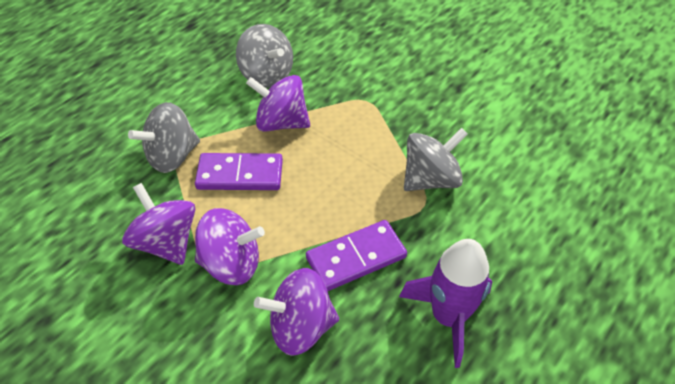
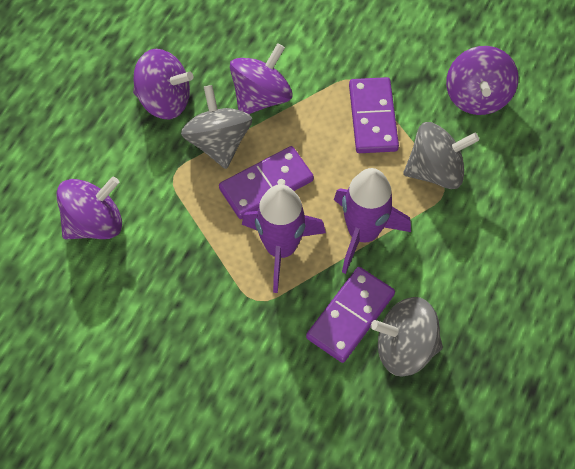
purple domino: [195,153,283,190] [306,220,407,291] = 2 -> [219,146,314,219] [306,267,395,363] [349,77,399,153] = 3
purple rocket: [399,239,492,368] = 1 -> [242,184,326,293] [334,168,411,274] = 2

